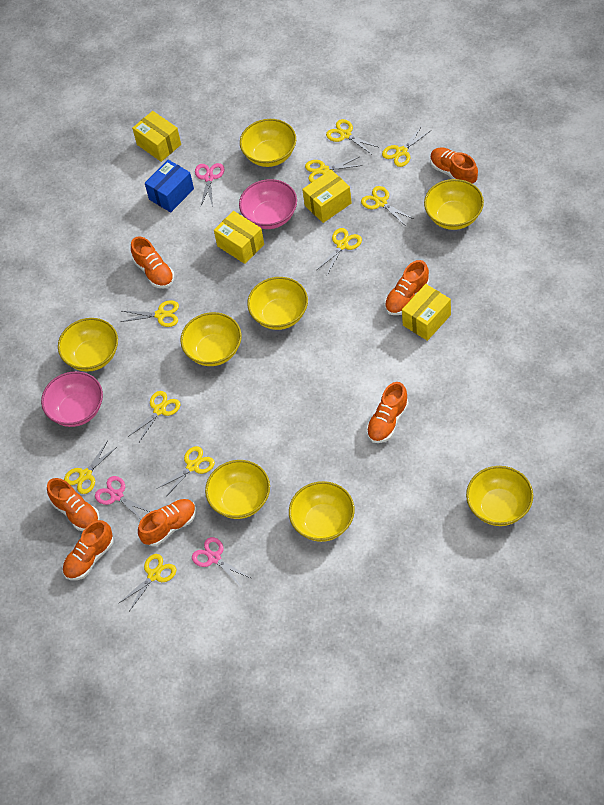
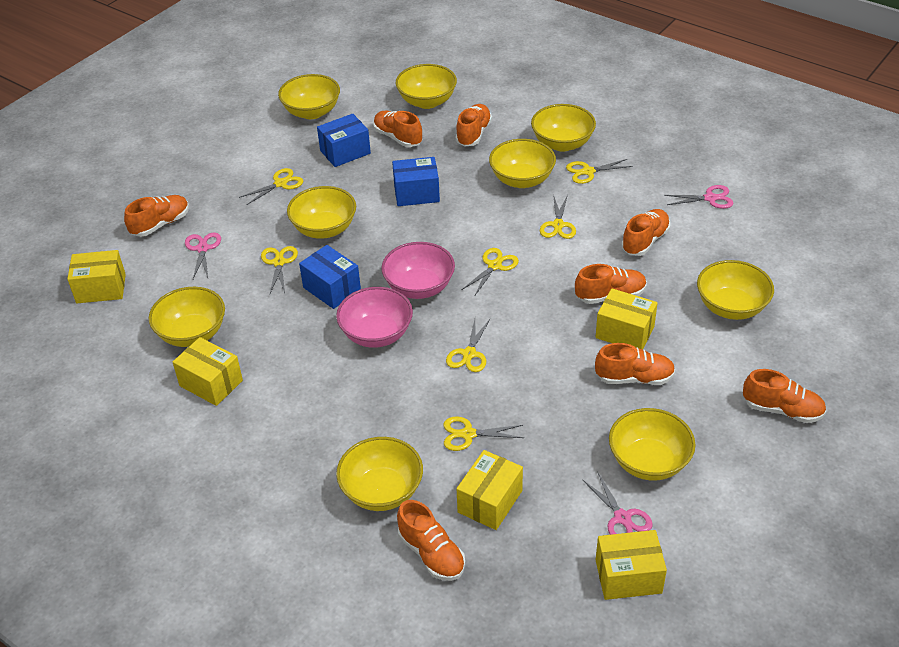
blue box: [145,160,194,212] = 1 -> [299,245,361,309] [317,114,371,167] [392,157,440,206] = 3
orange shoe: [47,478,100,531] [62,520,114,580] [131,237,174,288] [138,499,196,546] [366,382,409,443] [385,260,429,315] [430,147,478,184] = 7 -> [124,195,189,237] [373,111,422,147] [397,500,465,581] [456,104,492,146] [575,264,647,304] [595,343,675,385] [622,209,670,256] [743,369,826,423] = 8
yellow bowl: [58,318,118,372] [180,312,242,366] [205,460,270,519] [240,119,296,167] [247,277,308,330] [289,481,355,542] [424,179,484,230] [466,466,533,526] = 8 -> [149,287,225,347] [278,74,340,119] [287,186,356,239] [336,437,423,511] [396,64,457,109] [489,139,556,188] [531,104,596,152] [609,408,695,481] [697,260,774,320] = 9
yellow box: [132,111,181,162] [214,211,264,264] [302,170,352,223] [402,284,451,341] = 4 -> [67,250,126,303] [173,337,243,406] [457,450,523,530] [595,289,658,350] [596,530,667,600] = 5
yellow scissors: [64,442,118,494] [119,554,176,611] [121,300,179,327] [128,391,180,442] [157,446,215,498] [305,157,363,183] [318,228,362,275] [326,119,378,154] [361,186,414,225] [382,126,430,167] = 10 -> [239,168,304,205] [261,246,298,293] [443,416,524,451] [446,319,490,372] [462,248,519,297] [540,194,576,239] [566,159,633,184] = 7

